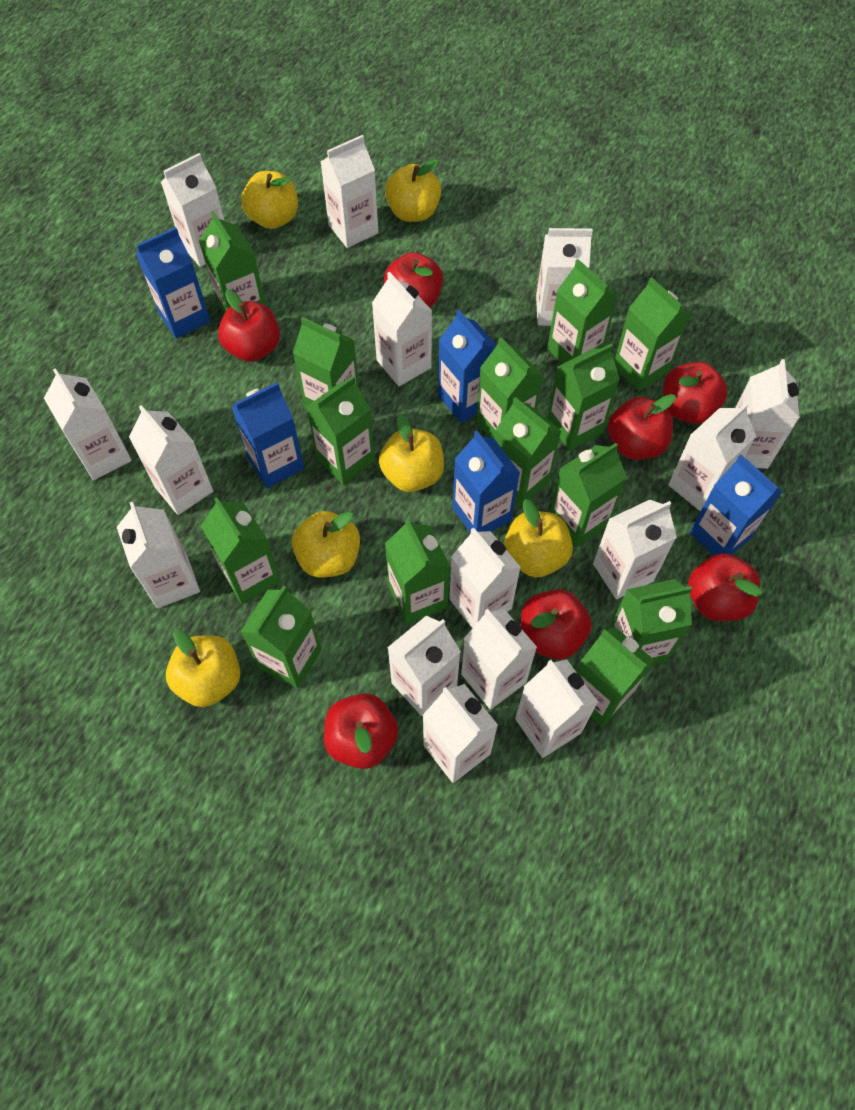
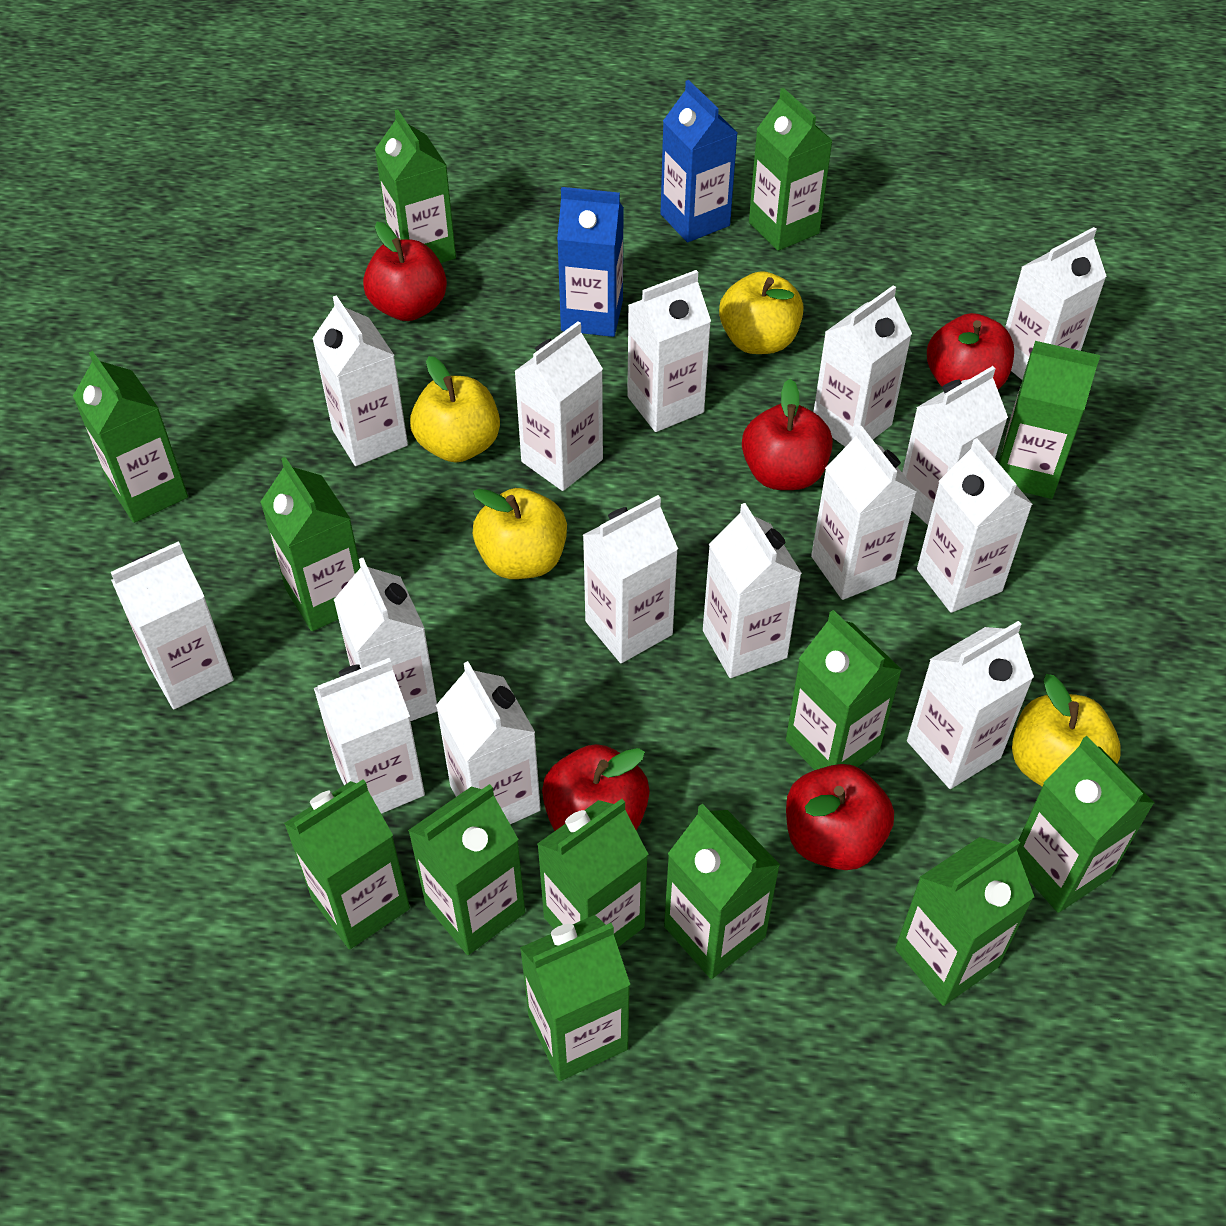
blue carton: [136,227,210,338] [231,382,304,488] [438,310,497,423] [453,431,520,533] [690,454,782,555] = 5 -> [557,187,624,337] [660,80,738,242] = 2
green carton: [199,211,266,314] [200,497,281,604] [241,586,321,688] [293,317,359,409] [306,376,375,485] [385,518,450,624] [476,337,543,439] [495,397,561,507] [547,259,618,364] [547,344,620,451] [550,443,627,548] [577,626,655,727] [609,579,692,665] [614,277,690,392] = 14 -> [73,351,188,523] [260,457,361,631] [284,779,410,949] [375,109,456,263] [408,784,525,955] [520,915,630,1081] [537,799,648,947] [664,804,780,979] [749,88,833,251] [786,610,902,770] [895,837,1034,1006] [999,341,1100,499] [1017,736,1154,913] = 13
red apple: [218,289,280,362] [324,693,398,769] [384,252,443,308] [521,589,592,660] [608,394,676,460] [663,362,728,424] [688,553,762,621] = 7 -> [363,222,447,321] [542,744,650,831] [742,379,833,490] [786,764,894,870] [927,313,1014,389] = 5
yellow apple: [166,629,240,707] [241,171,298,229] [292,511,360,578] [379,414,444,492] [385,159,441,222] [504,499,573,577] = 6 -> [410,356,500,463] [473,488,567,579] [719,271,804,354] [1012,674,1121,787] = 4

